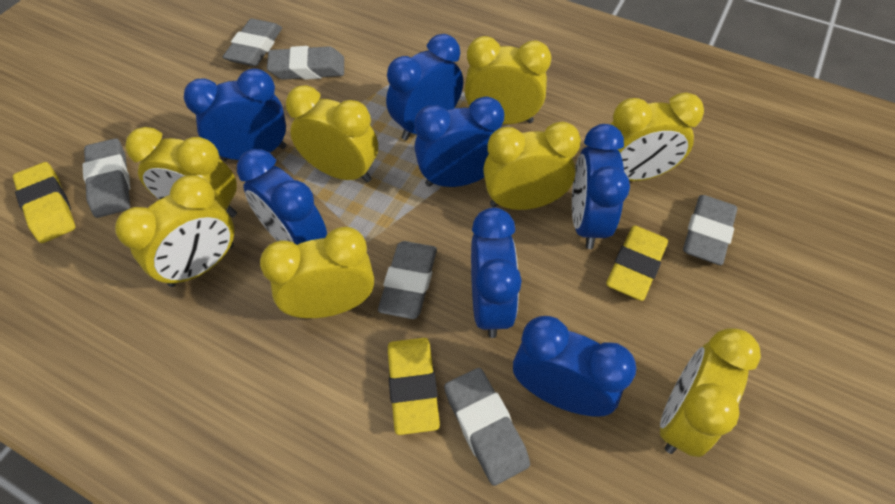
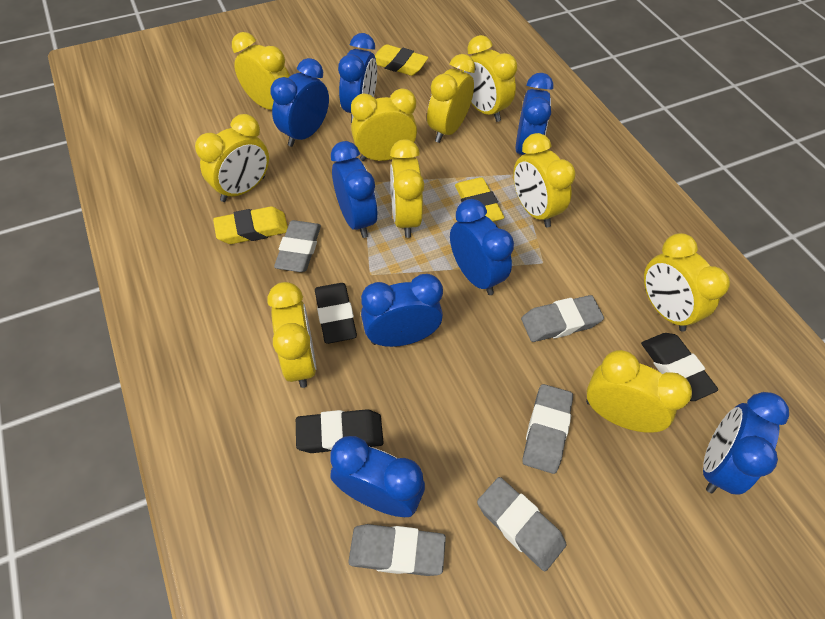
black eraser: none = 0 -> [296,409,384,453] [315,283,357,344] [641,333,718,401] = 3
blue clock: [184,68,286,161] [237,149,327,245] [386,34,463,141] [414,96,504,187] [471,208,522,338] [513,316,636,417] [572,124,630,249] = 7 -> [271,58,329,147] [330,436,425,517] [331,141,378,238] [338,33,377,123] [361,274,443,347] [450,199,514,295] [516,73,553,155] [703,392,789,495] = 8
grey eraser: [83,138,130,218] [223,19,282,66] [267,46,344,80] [378,241,437,319] [444,368,530,486] [683,195,737,265] = 6 -> [274,220,321,272] [348,524,446,576] [477,477,566,571] [521,295,604,342] [522,384,573,474] = 5
yellow clock: [115,175,234,287] [125,127,237,218] [260,227,374,318] [286,85,378,183] [464,36,551,124] [483,122,581,210] [610,92,704,181] [660,328,761,457] = 8 -> [195,114,269,202] [232,32,290,110] [268,282,316,388] [351,88,417,161] [390,139,424,238] [427,54,475,143] [462,35,517,122] [513,133,576,227] [586,350,692,433] [644,233,730,332] = 10

